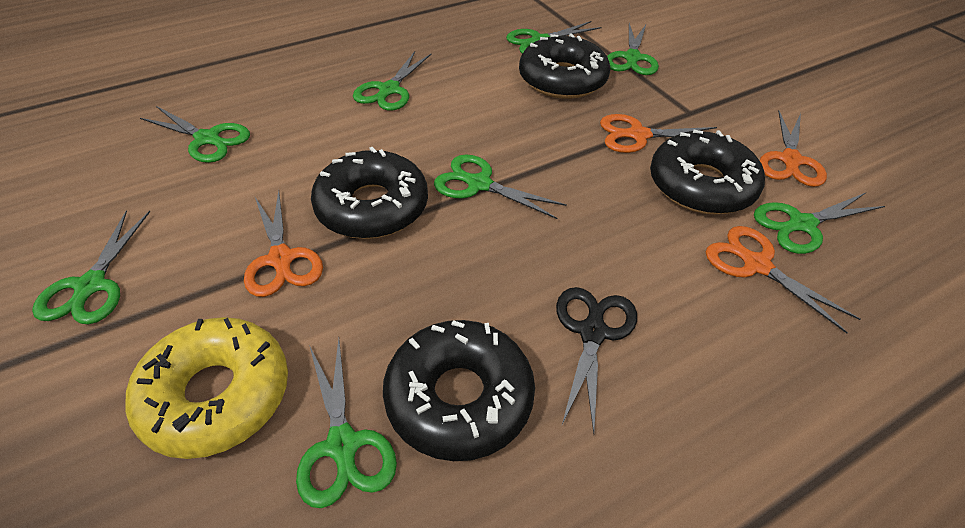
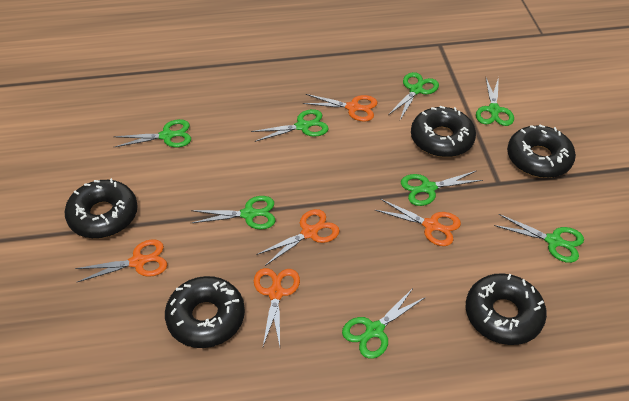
black donut: [311,147,428,239] [383,320,535,461] [519,33,610,99] [650,130,765,214] = 4 -> [65,178,138,238] [165,276,245,348] [411,106,476,157] [466,273,547,345] [507,125,576,178] = 5
black scissors: [556,287,637,434] = 1 -> none = 0
orange scissors: [244,190,323,297] [600,114,717,153] [706,226,861,334] [759,111,827,187] = 4 -> [75,239,167,282] [254,268,300,346] [256,209,340,266] [303,94,378,122] [375,199,461,246] = 5
yellow donut: [125,317,288,459] = 1 -> none = 0

